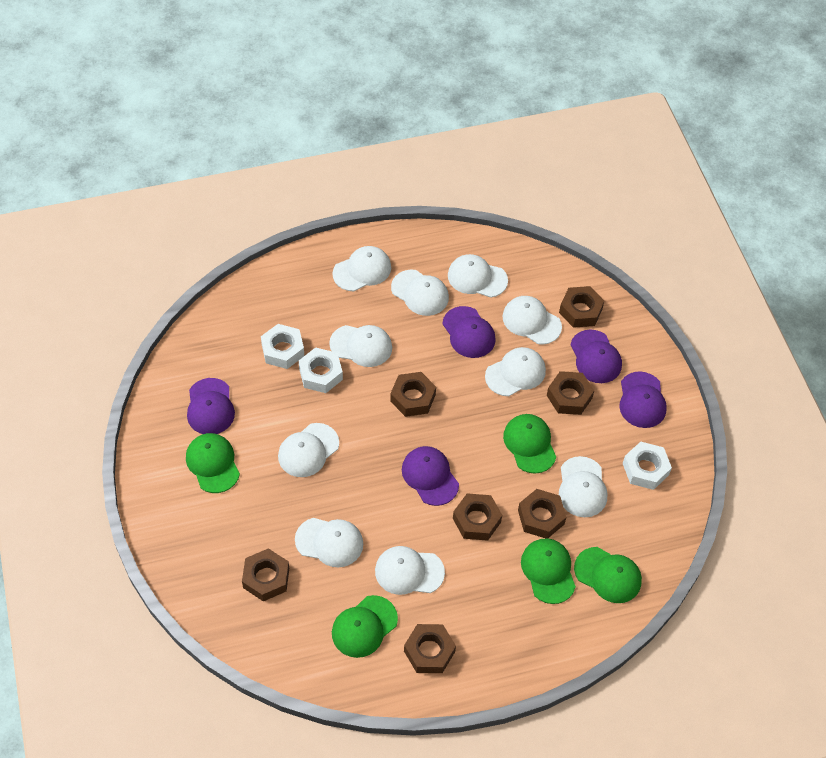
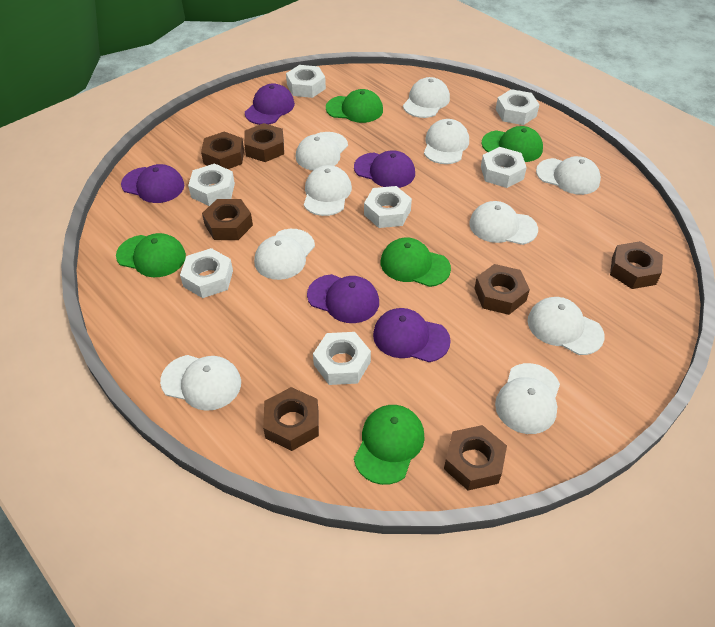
white nut: [261,324,304,369] [299,347,343,393] [623,442,672,490] = 3 -> [180,248,233,298] [188,163,235,206] [286,65,326,98] [313,332,371,385] [364,186,412,228] [481,147,527,188] [496,89,540,125] = 7

